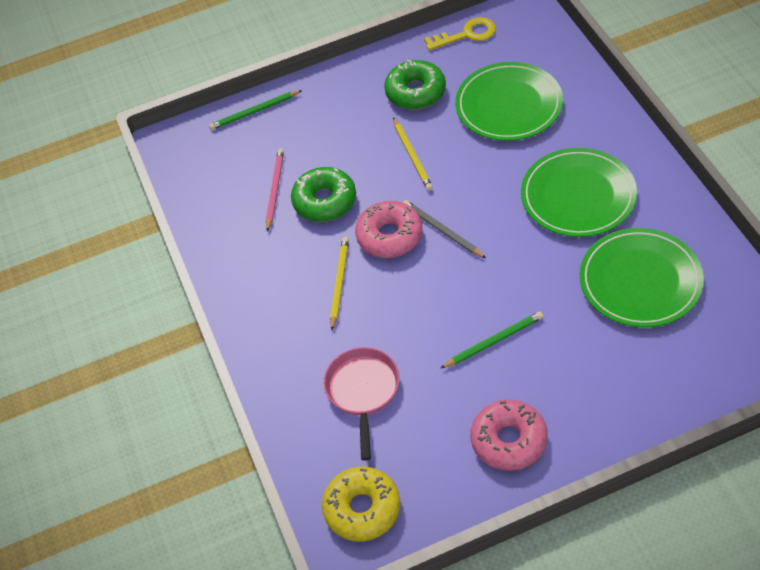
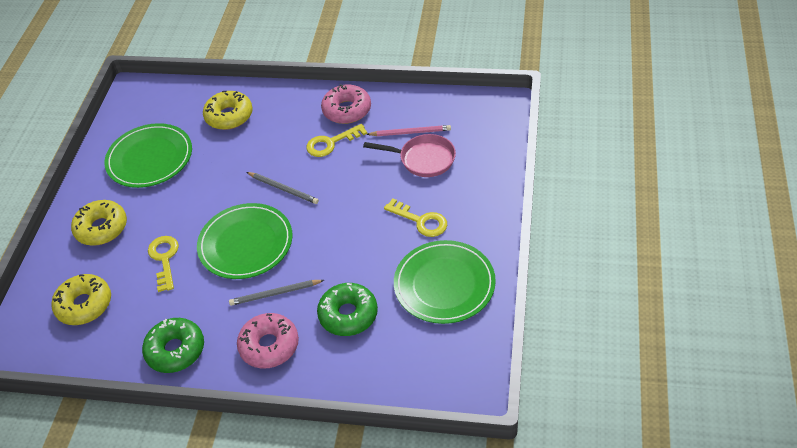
green pencil: [209,90,302,130] [440,311,543,369] = 2 -> none = 0
grey pencil: [403,200,486,258] = 1 -> [229,280,324,306] [247,172,319,204] = 2
yellow donut: [322,467,400,542] = 1 -> [51,274,111,325] [71,200,127,246] [203,91,253,130] = 3
yellow key: [424,17,496,51] = 1 -> [148,236,179,292] [306,124,367,157] [384,198,447,237] = 3
yellow pencil: [330,237,349,330] [393,117,433,191] = 2 -> none = 0

